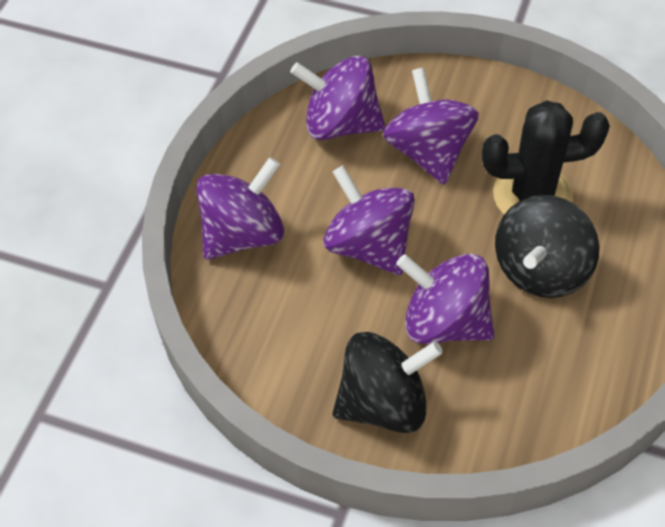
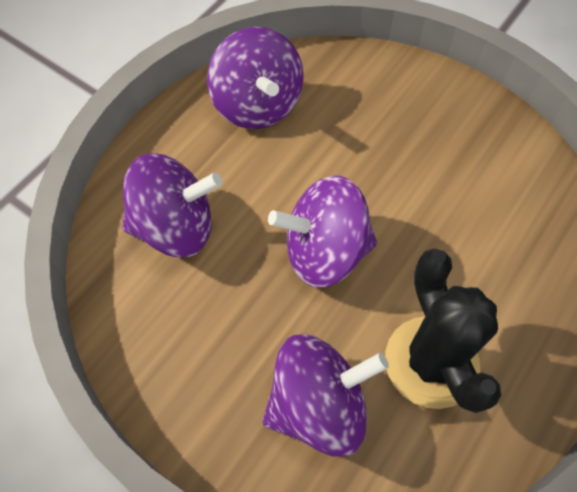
black spinning top: [333,332,443,433] [495,195,600,298] = 2 -> none = 0
purple spinning top: [196,157,284,260] [290,56,385,140] [323,165,415,275] [383,68,479,185] [396,254,494,344] = 5 -> [122,153,223,257] [207,27,304,129] [263,334,389,457] [268,176,377,288] = 4

